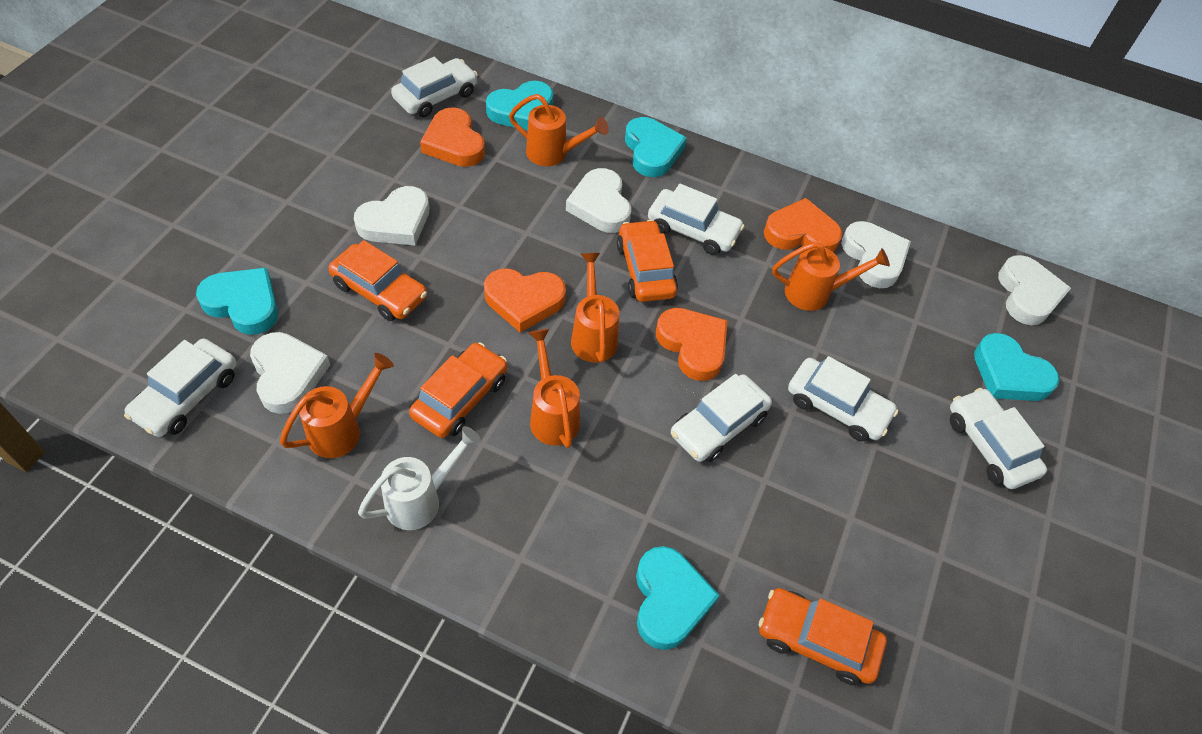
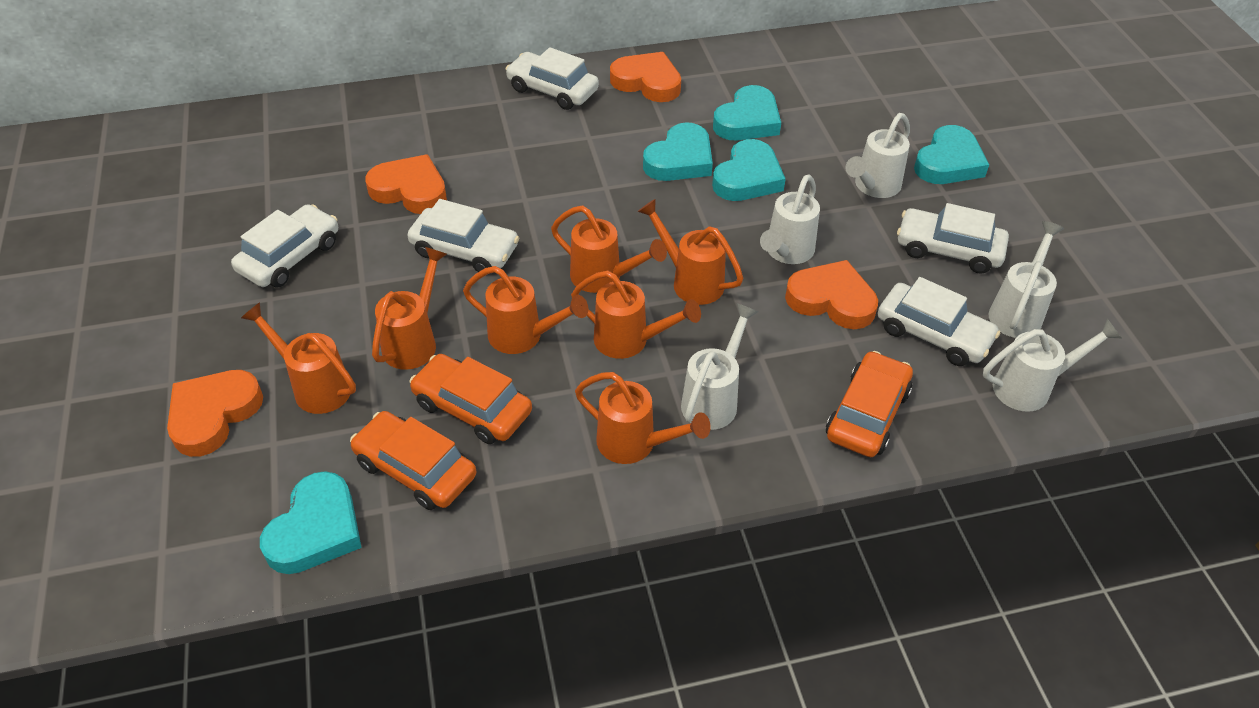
orange car: [328,240,427,321] [409,342,507,438] [617,220,678,302] [759,588,887,685] = 4 -> [350,411,476,510] [409,354,532,444] [826,351,913,457] = 3
orange watering can: [280,353,394,458] [509,94,609,166] [528,329,580,448] [571,253,619,363] [772,242,890,311] = 5 -> [241,302,356,414] [372,247,447,370] [463,266,588,354] [551,206,667,293] [571,271,701,359] [575,372,711,464] [638,199,743,305] = 7
white car: [124,339,236,437] [391,57,478,118] [648,184,744,255] [671,374,772,462] [788,356,898,441] [950,388,1047,489] = 6 -> [231,204,338,288] [407,199,519,272] [506,47,599,110] [878,277,1000,366] [897,203,1009,274] = 5
white heart: [250,332,330,414] [354,186,429,245] [566,168,631,233] [841,221,911,288] [998,255,1071,325] = 5 -> none = 0
white watering can: [358,426,481,530] = 1 -> [681,303,758,430] [760,175,820,264] [846,113,910,198] [983,319,1121,412] [989,221,1064,338] = 5

